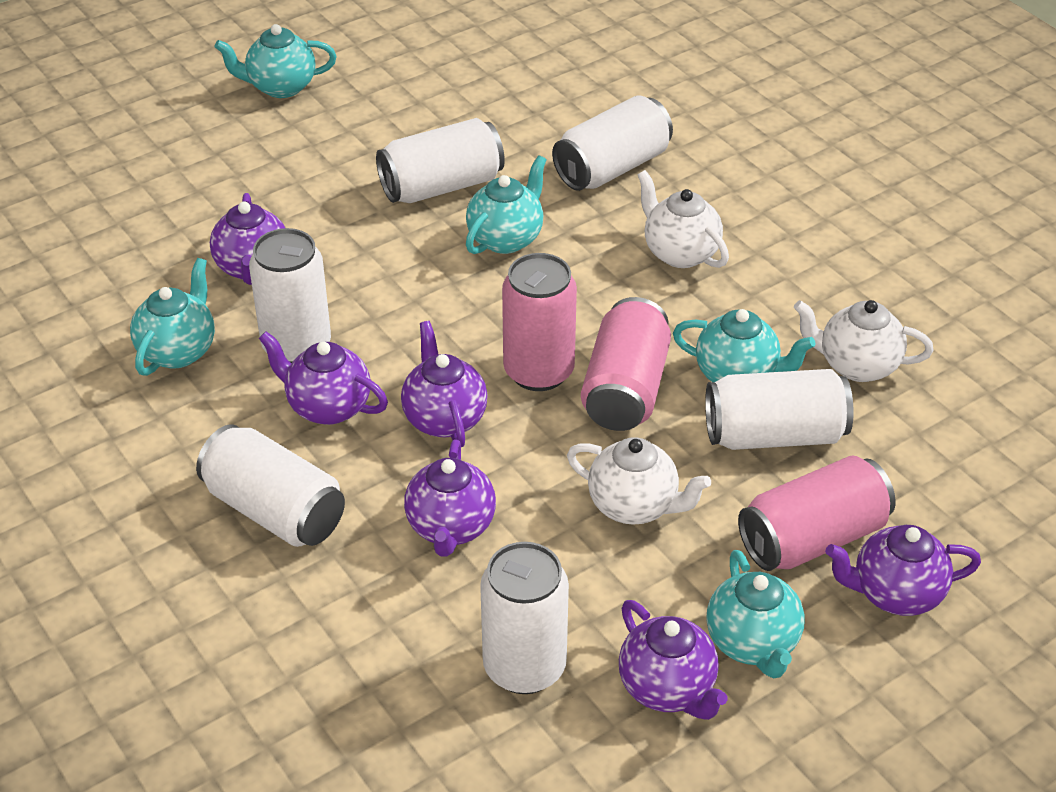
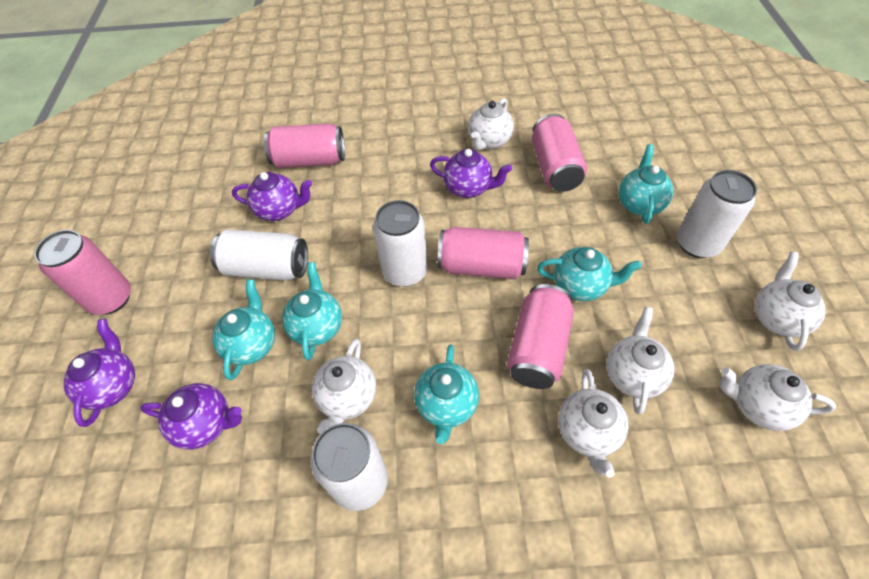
pink can: [502,253,577,391] [581,297,671,431] [738,455,896,571] = 3 -> [34,230,131,315] [264,123,345,168] [437,227,529,279] [507,284,574,389] [532,114,587,192] = 5
purple teapot: [210,193,285,285] [259,331,388,425] [401,321,488,447] [404,440,496,557] [619,600,728,720] [825,525,981,616] = 6 -> [64,319,135,427] [140,383,242,449] [232,172,312,221] [430,149,512,198] = 4
white can: [196,424,345,547] [249,228,331,363] [376,118,505,203] [480,542,569,694] [552,95,673,191] [705,369,854,450] = 6 -> [210,229,308,281] [311,423,388,511] [373,200,428,287] [677,170,757,258] = 4
white teapot: [567,438,711,525] [637,170,729,268] [794,300,934,382] = 3 -> [312,339,376,434] [468,98,514,150] [558,369,629,477] [607,306,675,415] [720,364,836,431] [755,252,826,351] = 6

